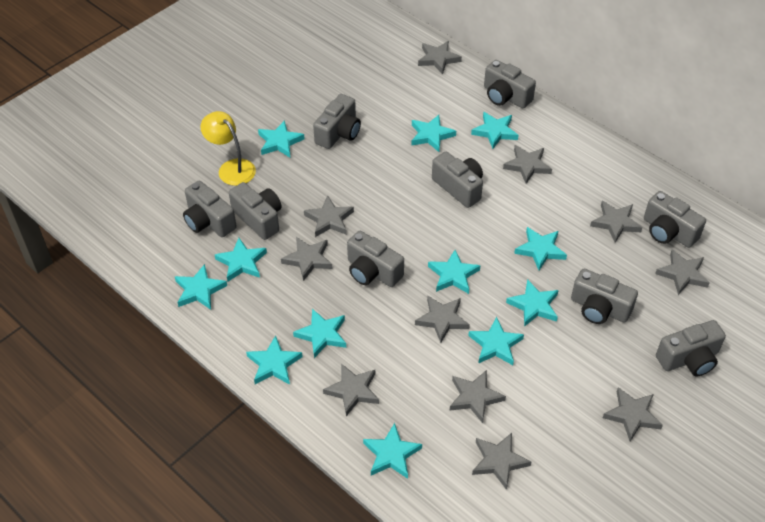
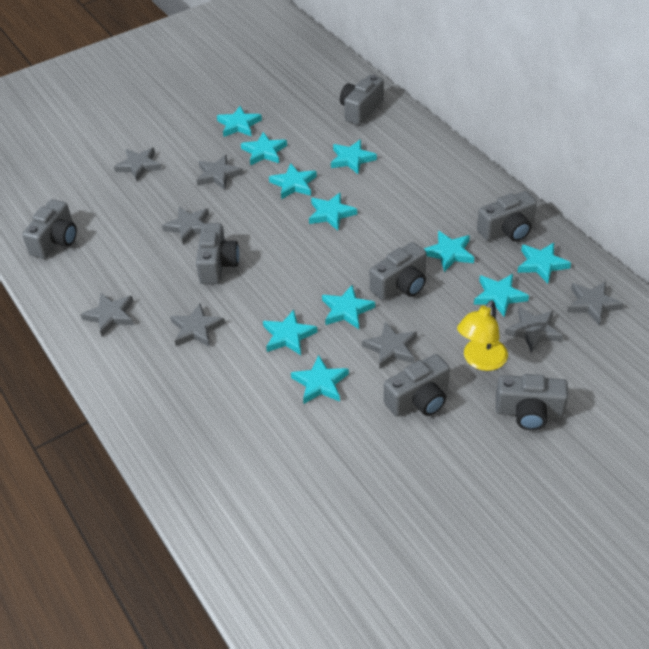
grey camera: [183,180,237,237] [229,182,281,240] [313,94,361,149] [347,231,404,287] [432,152,483,208] [484,60,536,108] [571,269,638,324] [644,191,706,248] [656,320,726,376] = 9 -> [22,199,77,259] [196,223,239,284] [340,75,384,125] [370,242,426,300] [384,354,450,416] [477,191,537,242] [496,374,568,430] = 7
grey star: [281,237,333,281] [304,195,354,237] [323,364,379,416] [415,296,470,343] [418,41,462,74] [450,370,506,423] [472,433,531,490] [503,145,552,184] [590,201,643,243] [603,387,663,441] [655,249,710,295] = 11 -> [81,293,134,337] [114,148,162,181] [162,207,209,245] [170,303,225,347] [197,155,243,190] [362,322,417,369] [505,307,563,353] [567,281,624,325] = 8
turquoise star: [175,264,227,310] [215,238,267,281] [246,336,303,385] [258,120,305,157] [293,309,346,358] [363,423,422,479] [411,115,456,152] [428,250,481,294] [468,317,524,365] [471,112,519,149] [506,279,559,327] [514,227,567,270] = 12 -> [217,106,262,137] [241,132,287,166] [263,310,317,355] [269,163,317,199] [291,355,349,404] [309,192,357,231] [322,285,375,329] [331,139,377,174] [424,231,474,272] [474,274,529,317] [517,243,571,284] = 11

